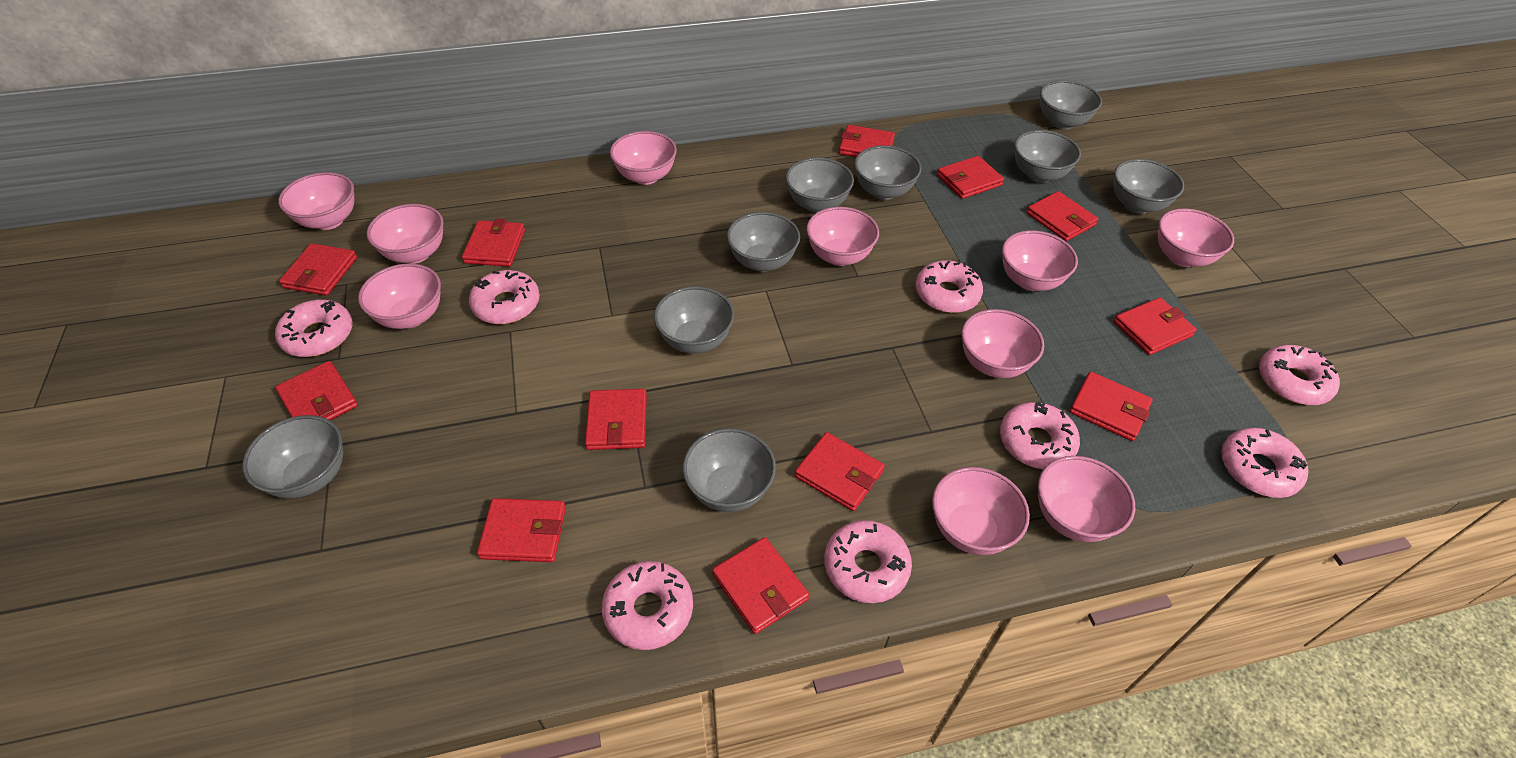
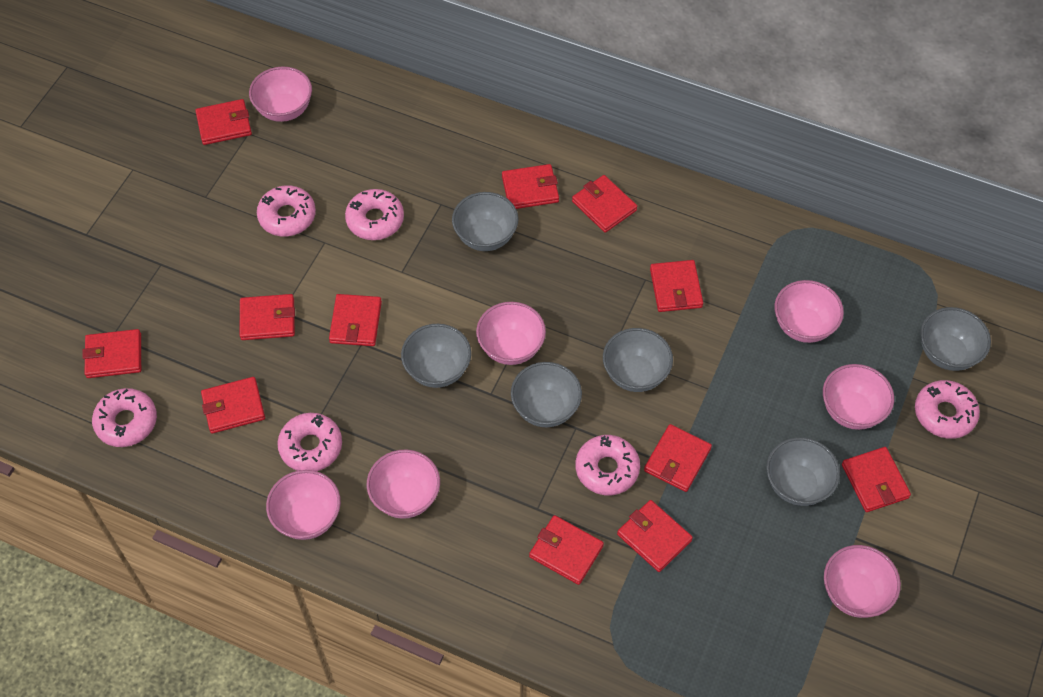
grey bowl: [242,415,343,498] [654,286,734,354] [683,428,776,512] [727,212,800,272] [786,158,854,213] [854,145,922,200] [1014,130,1081,183] [1040,80,1102,129] [1114,159,1184,214] = 9 -> [401,324,471,388] [452,192,519,251] [511,362,582,427] [603,328,673,392] [766,437,840,506] [920,307,991,371] = 6
pink bowl: [278,172,355,230] [358,264,441,329] [367,204,444,264] [610,131,677,185] [806,207,879,266] [932,467,1030,555] [961,309,1044,378] [1002,230,1078,291] [1038,456,1135,542] [1158,208,1234,267] = 10 -> [249,66,312,122] [266,470,341,540] [367,450,440,519] [476,302,546,365] [774,280,844,343] [823,364,894,430] [824,545,901,618] = 7
pink donut: [275,300,353,357] [469,270,540,324] [602,561,693,650] [824,520,912,603] [915,260,983,313] [1000,401,1080,469] [1221,428,1309,498] [1259,345,1340,405] = 8 -> [92,388,157,447] [257,185,316,236] [277,413,342,471] [345,189,404,240] [576,435,640,495] [915,380,980,439] = 6

